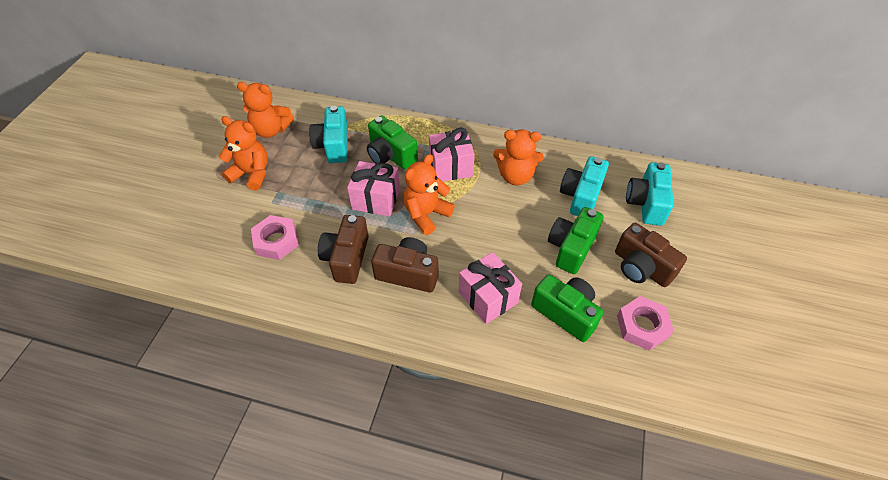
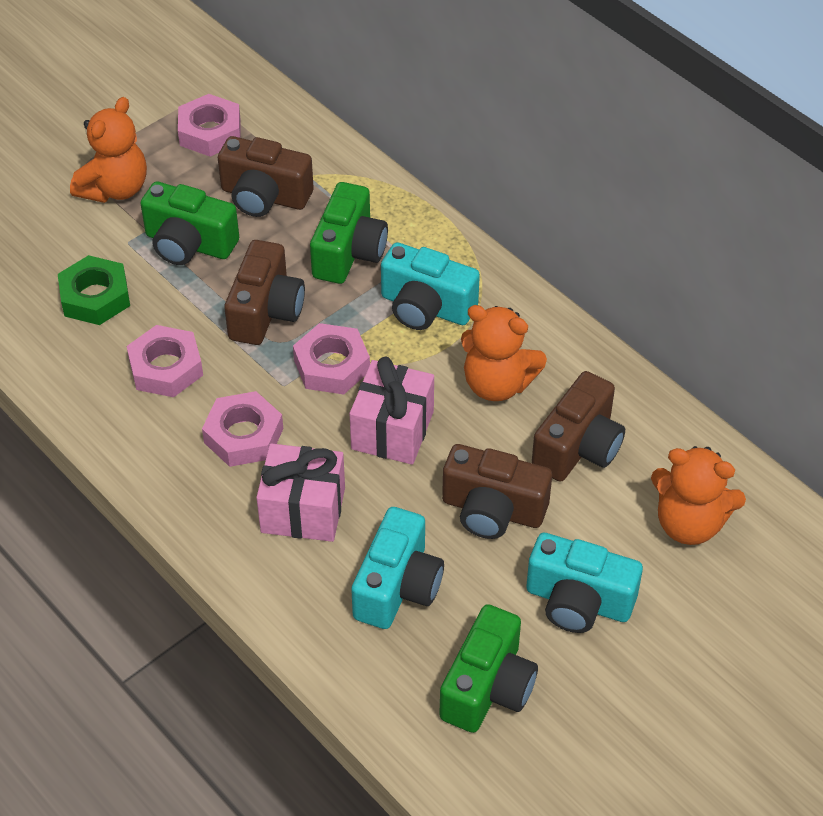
brown camera: [318,215,369,284] [371,237,439,292] [615,223,687,287] = 3 -> [218,136,314,217] [224,240,305,345] [442,444,552,539] [532,371,625,482] = 4
green nut: none = 0 -> [58,255,130,325] = 1
orange teddy bear: [219,116,268,191] [237,82,294,138] [403,154,455,235] [493,129,544,185] = 4 -> [70,97,147,203] [461,305,547,401] [651,446,746,545] = 3
pink gift: [347,161,400,217] [429,128,475,181] [459,252,522,324] = 3 -> [256,443,345,542] [350,357,434,465] = 2
pink nut: [251,215,299,260] [617,296,674,351] = 2 -> [127,325,203,397] [178,94,241,157] [202,391,283,467] [293,323,370,394] = 4

